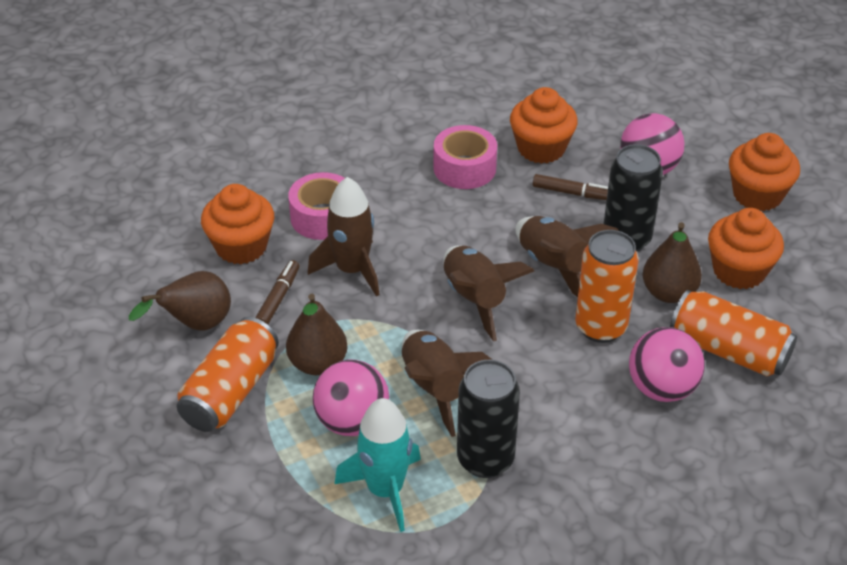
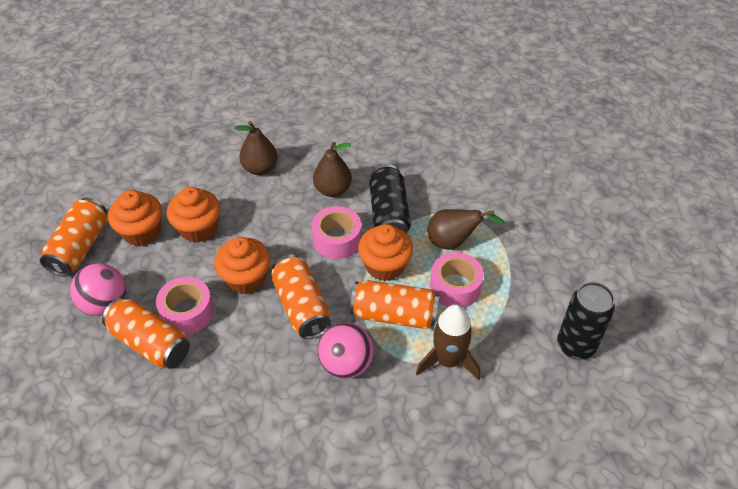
brown marker: [255,260,300,325] [533,174,608,200] = 2 -> none = 0
brown rocket: [308,177,379,297] [402,330,493,437] [444,246,534,341] [516,216,619,297] = 4 -> [416,304,480,380] = 1
orange can: [177,317,279,432] [575,230,639,343] [670,290,797,376] = 3 -> [40,197,107,277] [102,297,190,369] [271,255,331,339] [350,280,440,329] = 4
pink ball: [313,360,389,436] [620,113,684,175] [629,327,705,402] = 3 -> [70,263,126,316] [318,322,374,379] = 2
pink tape: [288,172,345,240] [433,125,497,189] = 2 -> [156,277,214,335] [312,206,361,259] [430,252,484,308] = 3
turquoise rocket: [334,398,421,532] = 1 -> none = 0

